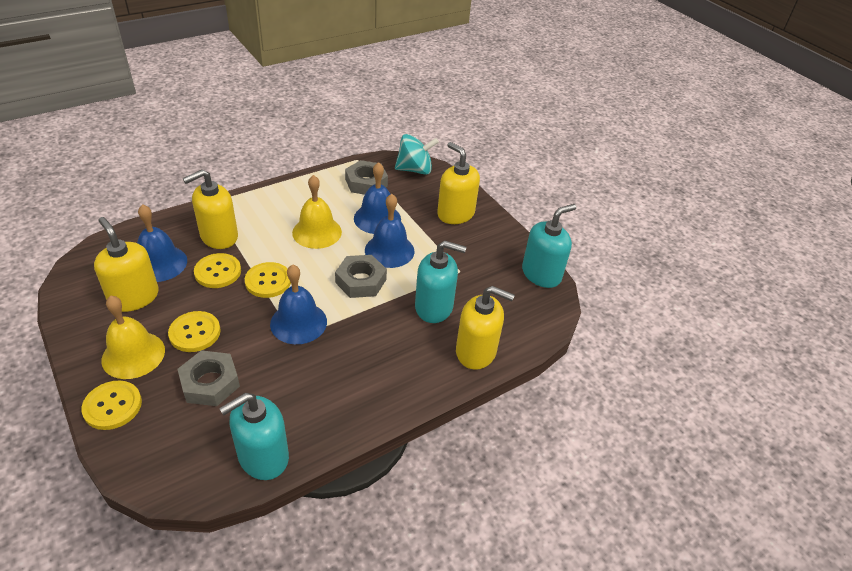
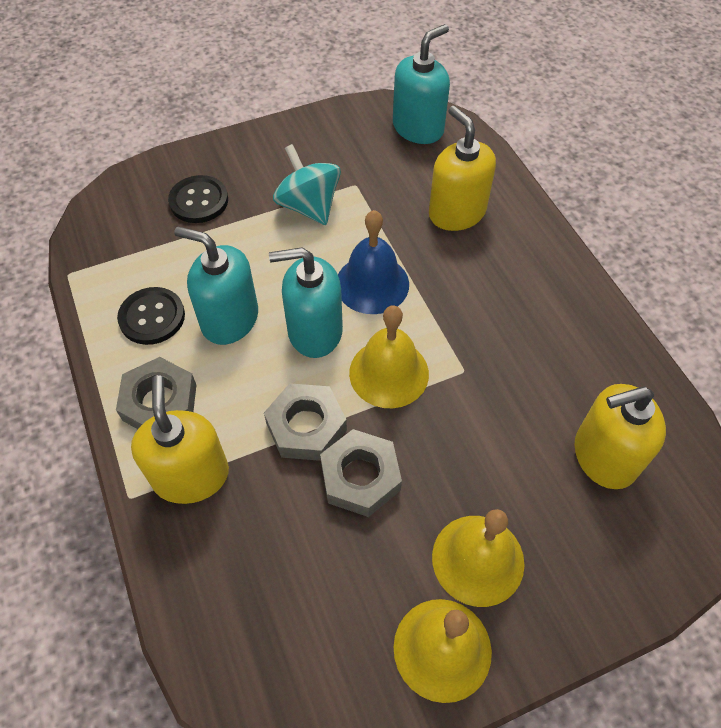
black button: none = 0 -> [117,287,185,345] [168,175,228,223] = 2
blue bell: [137,204,187,282] [270,264,327,344] [354,162,401,234] [365,194,414,268] = 4 -> [338,210,409,314] = 1
yellow bell: [102,296,165,379] [292,175,342,249] = 2 -> [349,305,429,408] [394,599,492,703] [432,509,525,607] = 3
yellow button: [81,380,142,430] [168,311,221,352] [194,253,241,288] [245,262,291,298] = 4 -> none = 0
yellow soap dispenser: [94,217,159,312] [183,170,238,249] [437,142,480,224] [456,286,515,370] = 4 -> [131,375,229,504] [429,106,496,231] [575,384,666,489] = 3

